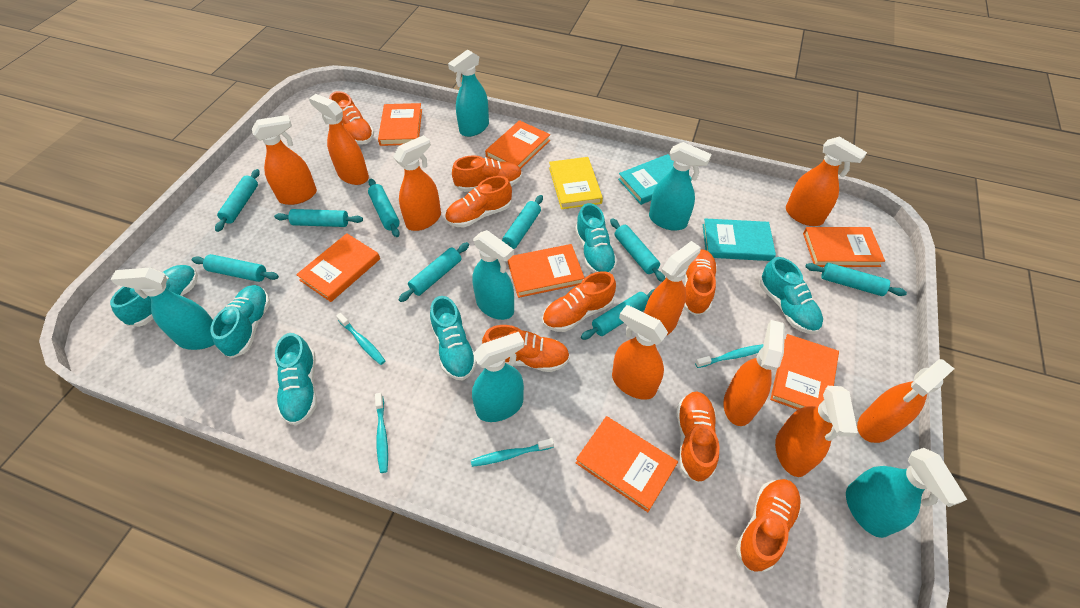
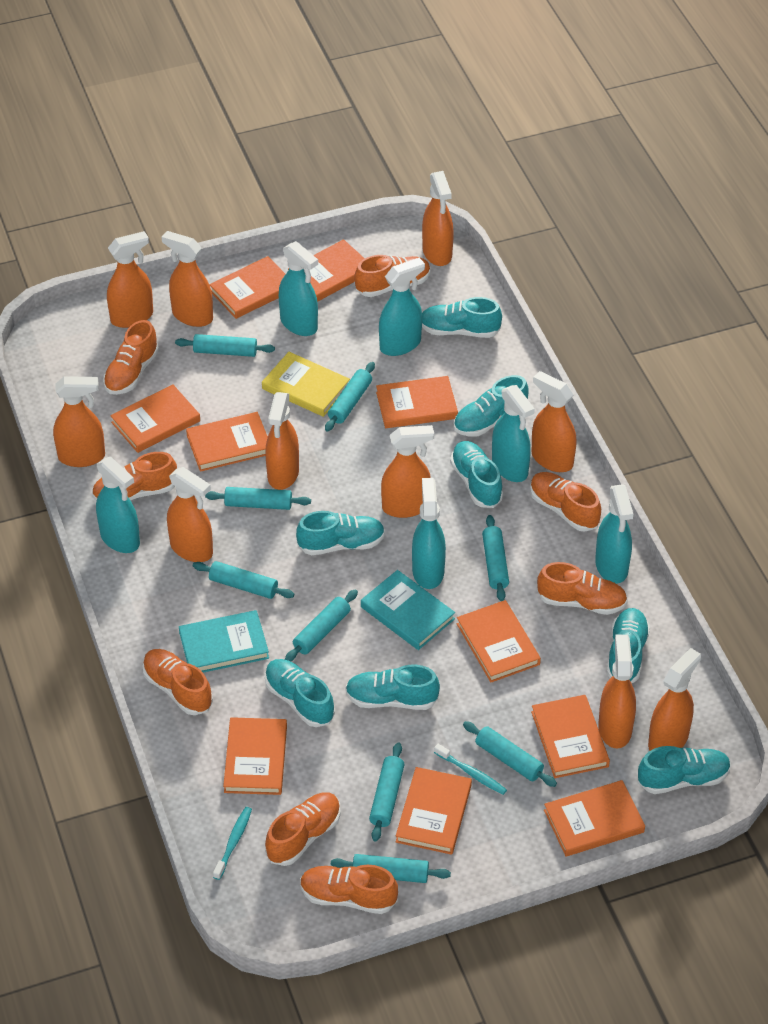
orange book: [296,233,380,302] [378,103,422,146] [485,120,550,169] [508,244,585,298] [576,416,678,512] [770,334,839,410] [803,227,885,267] = 7 -> [110,385,200,453] [186,412,268,472] [209,256,285,319] [223,717,287,795] [288,239,365,302] [376,376,458,428] [396,767,472,855] [457,600,541,682] [531,695,610,778] [544,780,645,856] = 10
orange spray bottle: [252,115,317,205] [309,94,369,185] [393,135,441,231] [612,305,668,400] [644,241,701,336] [723,320,785,426] [775,386,858,477] [786,136,867,226] [857,359,955,443] = 9 -> [53,376,105,467] [107,231,153,328] [162,231,213,327] [167,467,213,562] [265,392,299,490] [381,425,434,518] [422,171,454,266] [531,371,576,472] [598,635,636,748] [648,648,701,751] = 10
turquoise shoe: [110,265,198,327] [210,285,270,358] [275,333,317,426] [430,296,477,380] [575,203,617,273] [759,257,823,334] = 6 -> [265,659,335,727] [296,511,385,555] [345,665,440,710] [422,297,502,338] [450,441,503,508] [453,375,529,437] [607,608,650,683] [638,746,731,794] = 8
turquoise toothbrush: [336,313,385,365] [375,393,388,473] [471,438,554,467] [695,344,764,368] = 4 -> [213,807,252,880] [434,744,507,795] = 2

